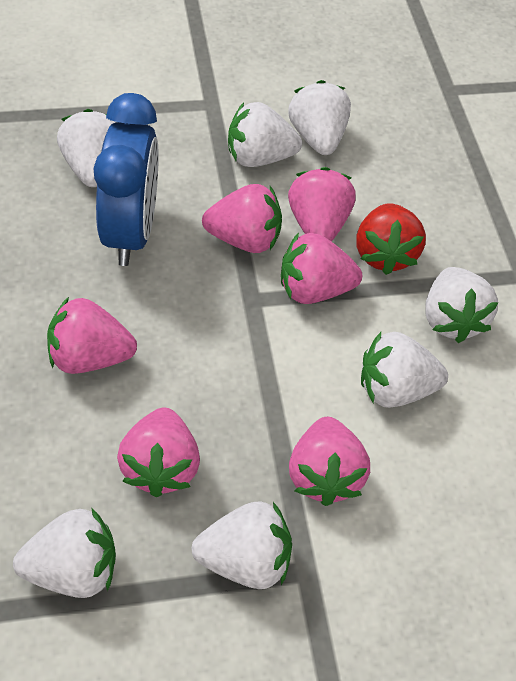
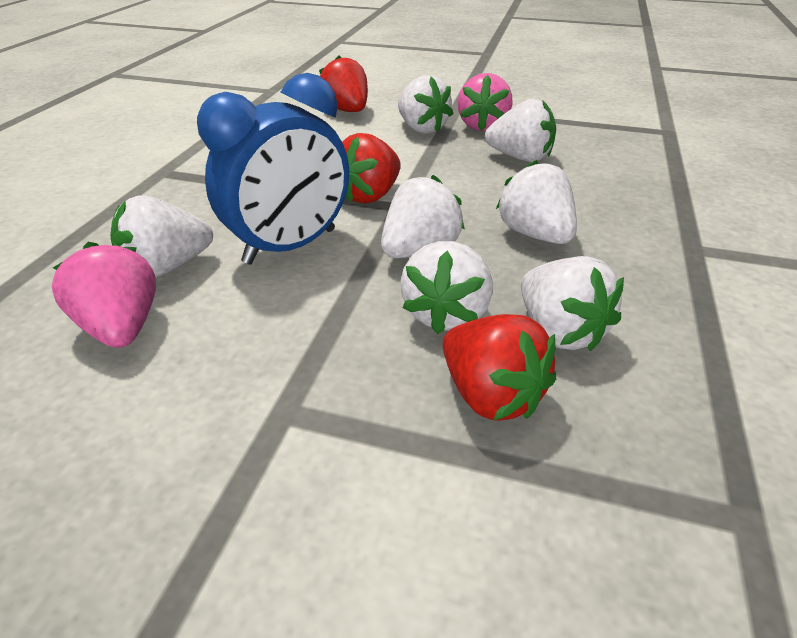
pink strawberry: [47,297,137,374] [117,408,200,497] [202,184,282,253] [281,233,362,304] [288,167,355,242] [289,417,370,506] = 6 -> [52,242,156,348] [458,73,512,131] = 2
red strawberry: [356,203,426,275] = 1 -> [319,55,368,112] [342,133,401,204] [443,314,556,421] = 3

